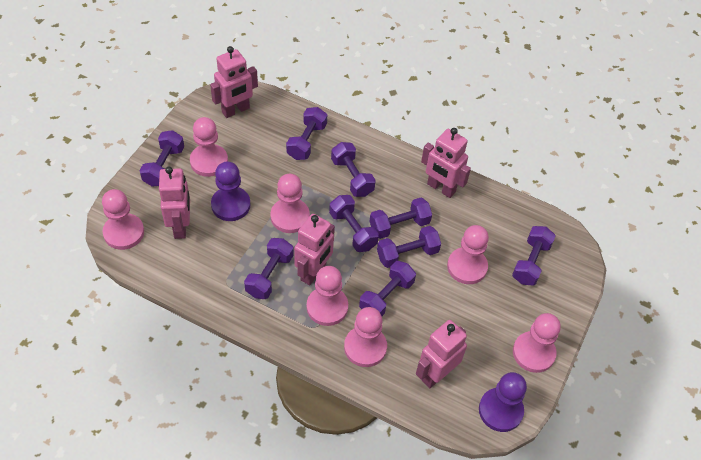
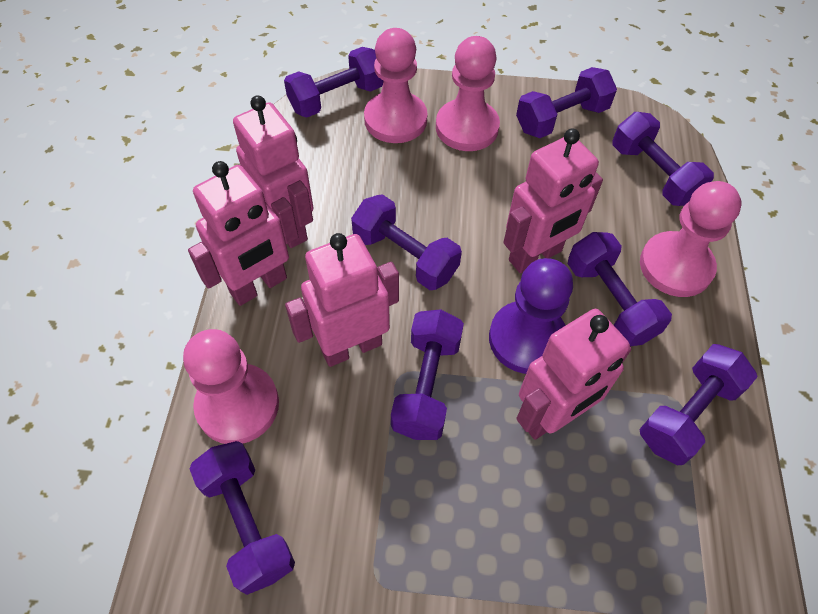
pink pawn: [102,189,144,250] [190,117,228,177] [271,174,310,233] [307,266,348,326] [344,307,387,367] [447,225,489,284] [513,313,561,373] = 7 -> [183,329,279,444] [364,28,428,143] [436,36,500,151] [640,181,741,297] = 4
purple dumbbell: [140,130,184,187] [244,238,293,299] [286,107,327,160] [329,195,379,252] [331,142,376,197] [359,261,416,316] [370,198,432,239] [377,226,441,268] [512,226,556,286] = 9 -> [189,441,295,595] [284,47,383,118] [351,194,462,290] [391,309,464,440] [516,67,617,138] [568,232,672,346] [613,112,714,206] [639,344,758,465] = 8
purple pawn: [211,162,250,221] [479,372,527,432] = 2 -> [489,258,573,374] = 1

